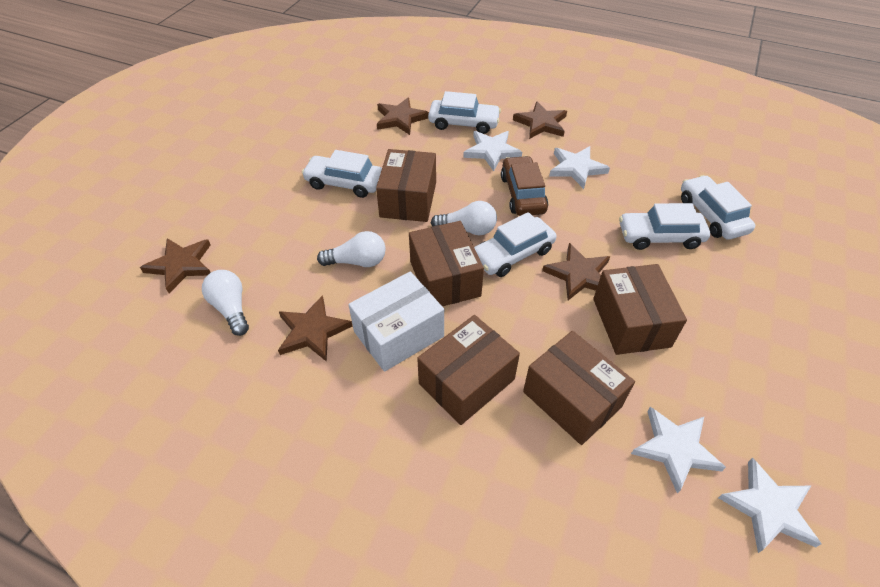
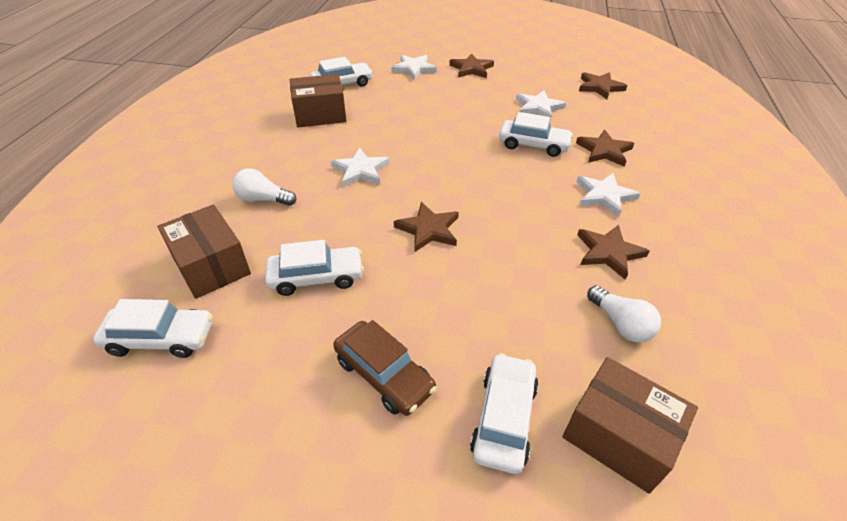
brown box: [376,149,436,222] [409,221,484,306] [417,315,520,425] [523,331,635,445] [593,264,687,355] = 5 -> [157,204,251,299] [290,74,346,127] [562,357,698,494] = 3
white box: [349,271,444,372] = 1 -> none = 0
white light bulb: [202,270,249,336] [317,231,386,267] [431,201,497,235] = 3 -> [232,168,296,206] [587,285,661,342] = 2

